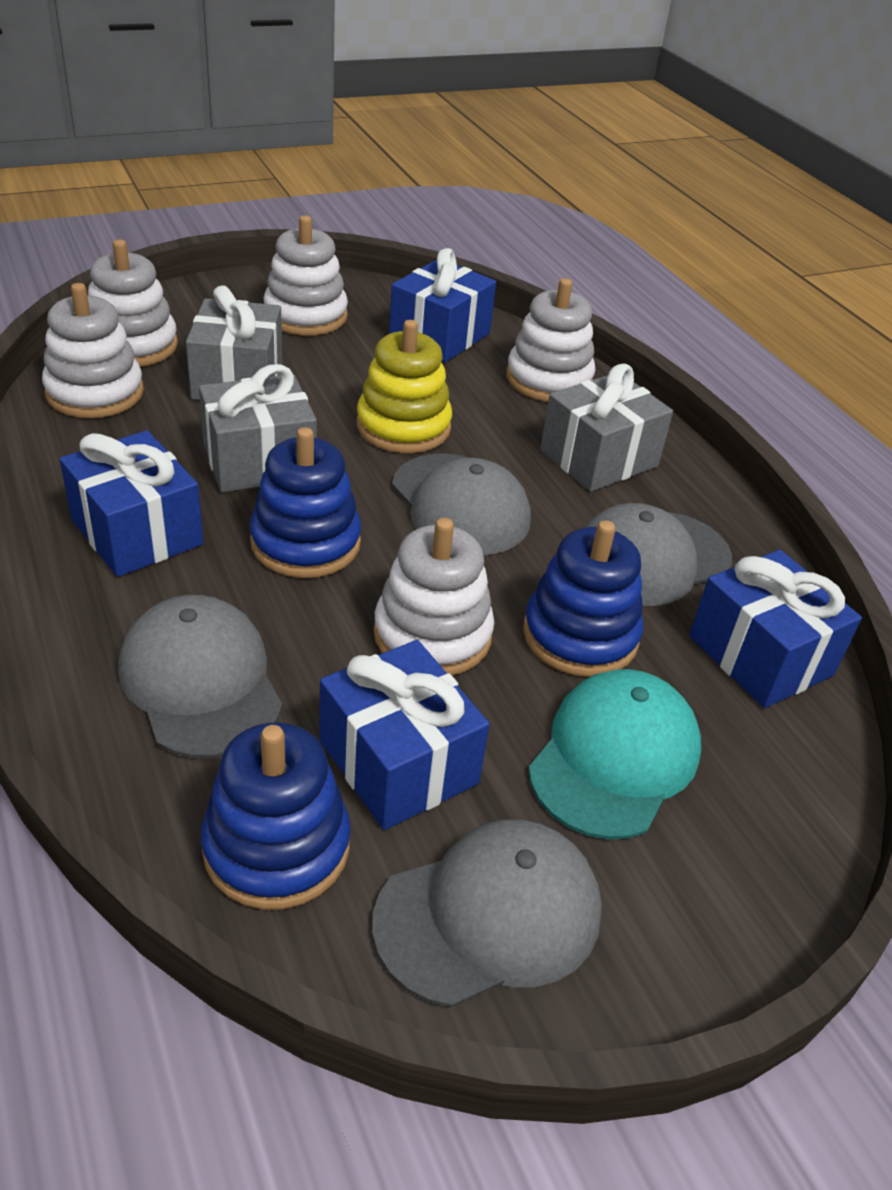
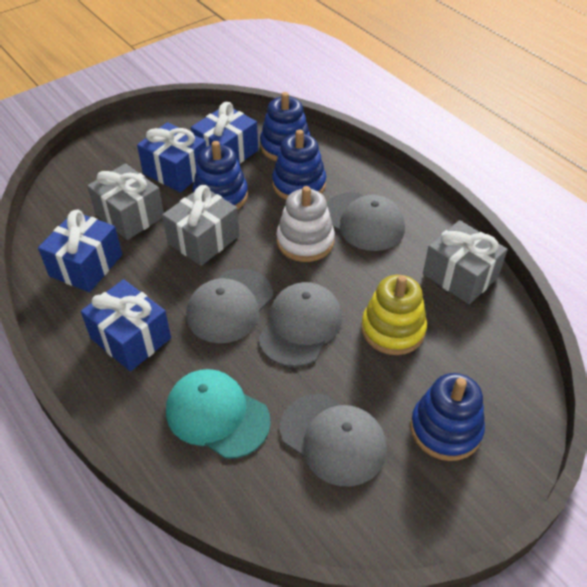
blue stacking toy: [201,722,351,910] [250,427,361,578] [523,520,644,677] = 3 -> [193,141,248,210] [260,92,311,161] [272,130,326,200] [410,373,485,461] = 4
white stacking toy: [42,283,144,418] [88,240,178,367] [264,215,348,336] [374,518,494,676] [506,278,595,402] = 5 -> [277,186,335,262] = 1

